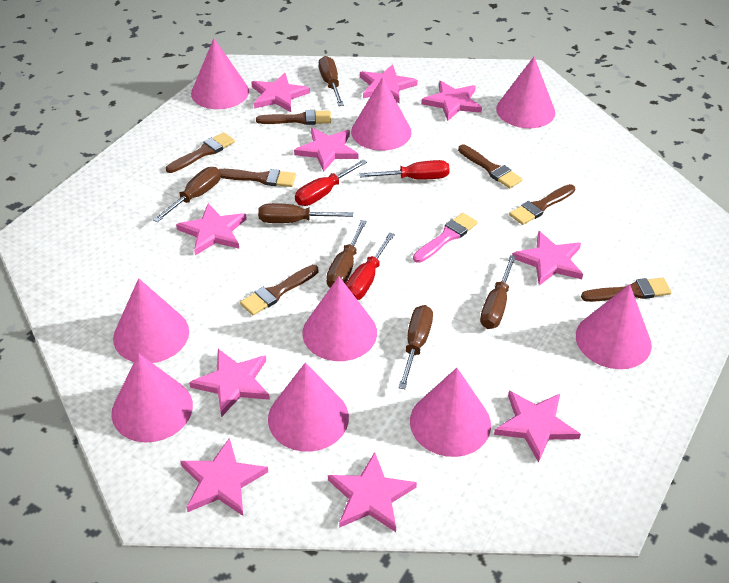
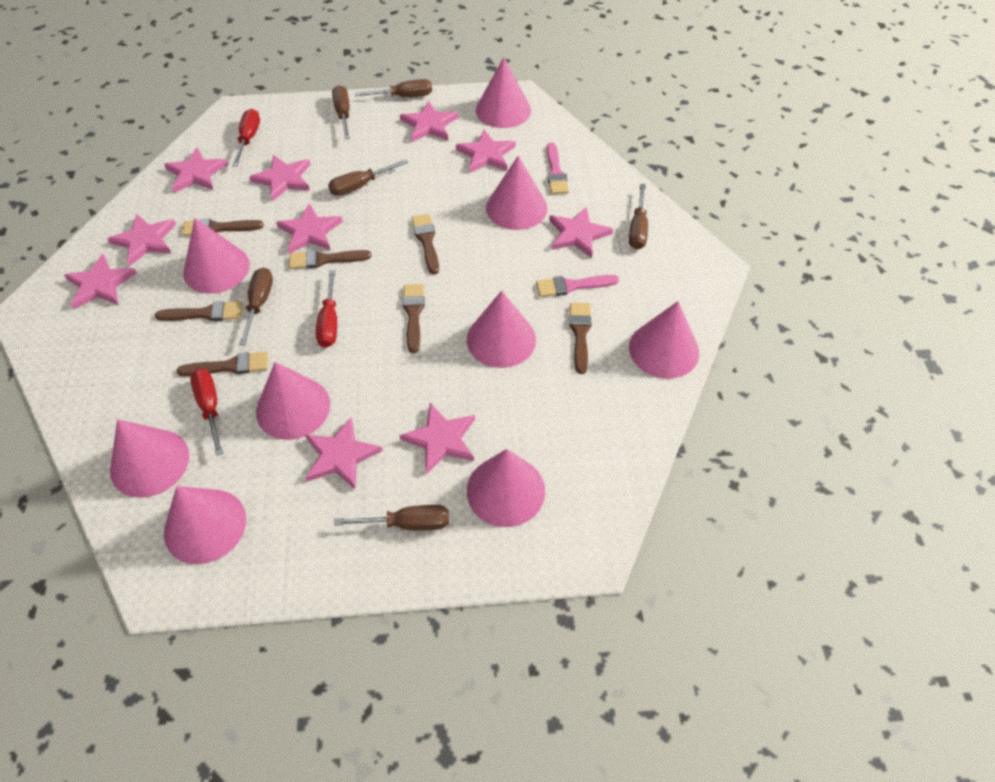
pink brush: [413,213,478,263] = 1 -> [536,275,619,297] [547,143,569,194] = 2

